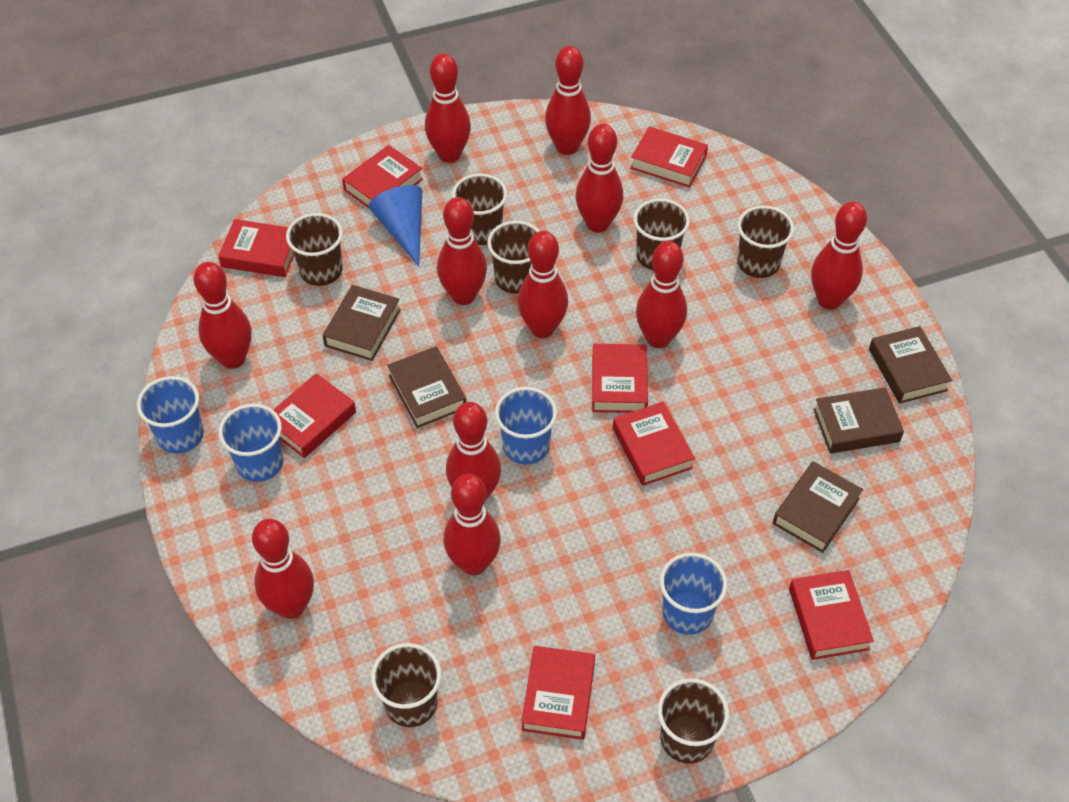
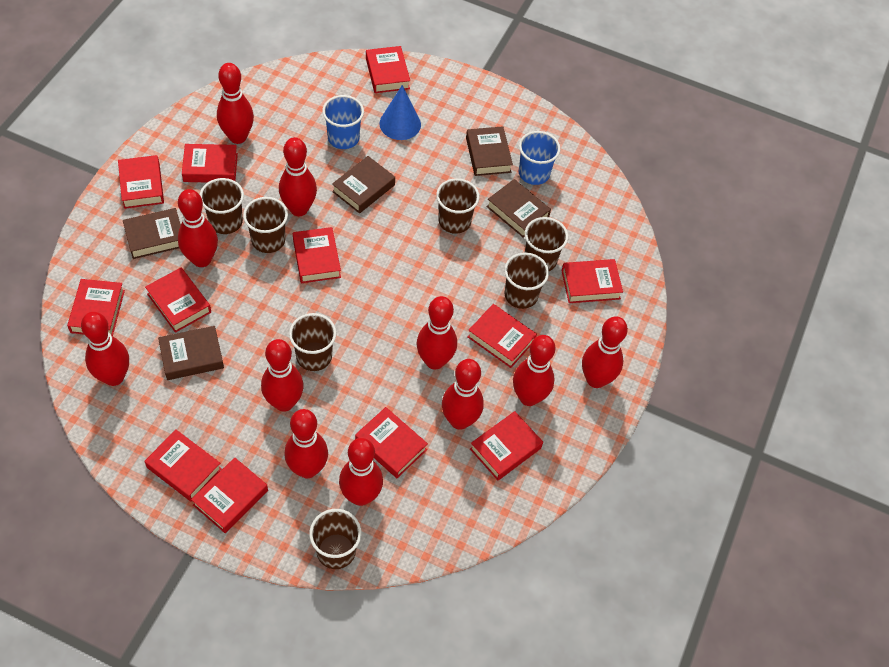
blue cup: [137,376,204,454] [219,404,283,482] [495,387,557,464] [660,553,727,635] = 4 -> [322,95,364,149] [519,131,561,185] = 2
red book: [218,219,294,277] [273,373,356,458] [342,145,423,208] [521,646,595,740] [592,344,648,413] [613,401,695,486] [630,126,708,188] [789,570,874,660] = 8 -> [67,279,125,336] [118,155,164,209] [145,268,211,333] [145,430,222,501] [182,144,238,182] [191,457,268,533] [293,227,341,283] [355,407,428,478] [366,46,410,93] [467,304,537,368] [470,411,543,481] [561,259,623,303] = 12

